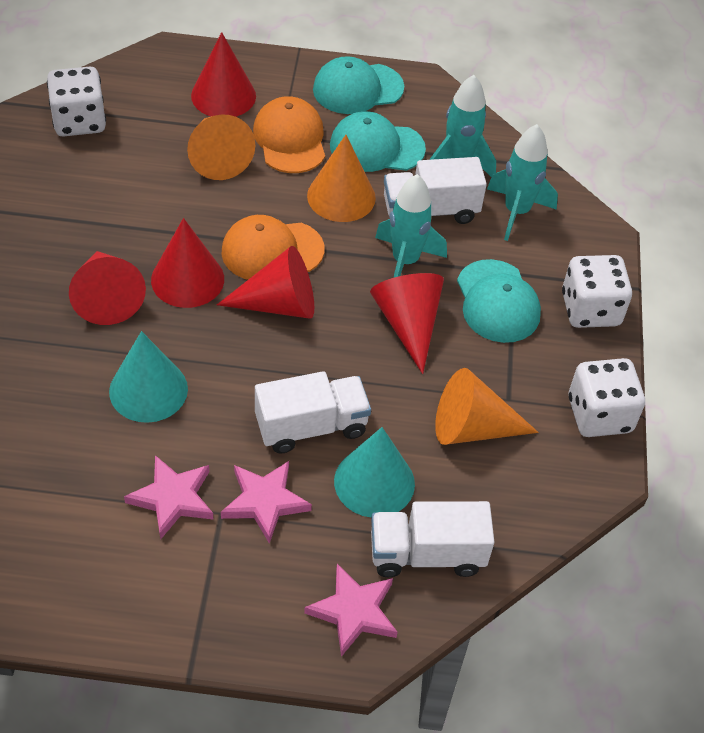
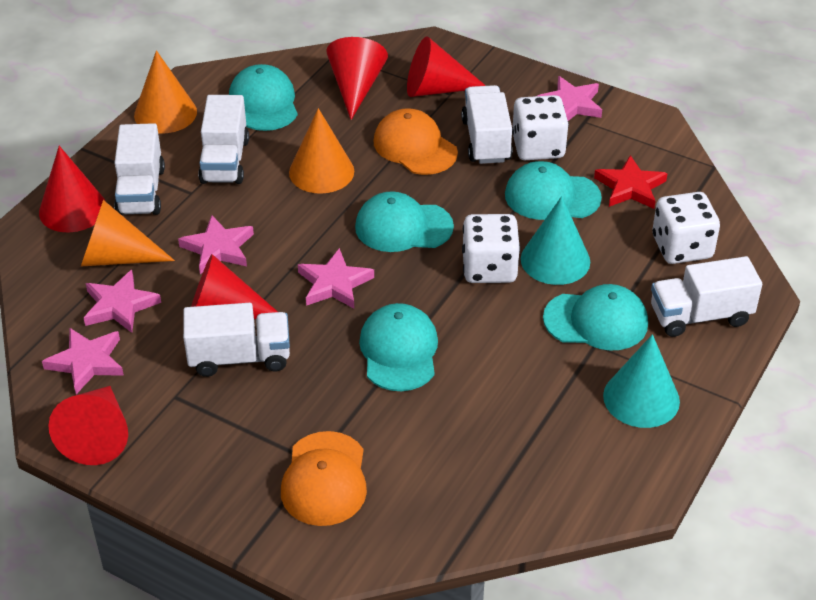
pink star: [124,455,213,540] [221,461,312,543] [304,564,398,657] = 3 -> [42,328,124,394] [84,270,161,333] [178,215,254,274] [298,248,374,309] [538,76,602,121] = 5
red star: none = 0 -> [594,155,668,209] = 1
turquoise cap: [313,56,404,114] [330,111,426,172] [457,259,541,343] = 3 -> [229,64,298,131] [355,191,454,252] [359,303,438,391] [505,161,602,220] [543,284,648,350] = 5
turquoise rocket: [375,174,447,277] [429,75,496,177] [487,124,558,241] = 3 -> none = 0
white truck: [255,371,371,454] [371,501,494,577] [384,157,487,224] = 3 -> [114,123,165,216] [183,303,290,377] [198,95,249,184] [461,85,512,164] [651,256,762,337] = 5

